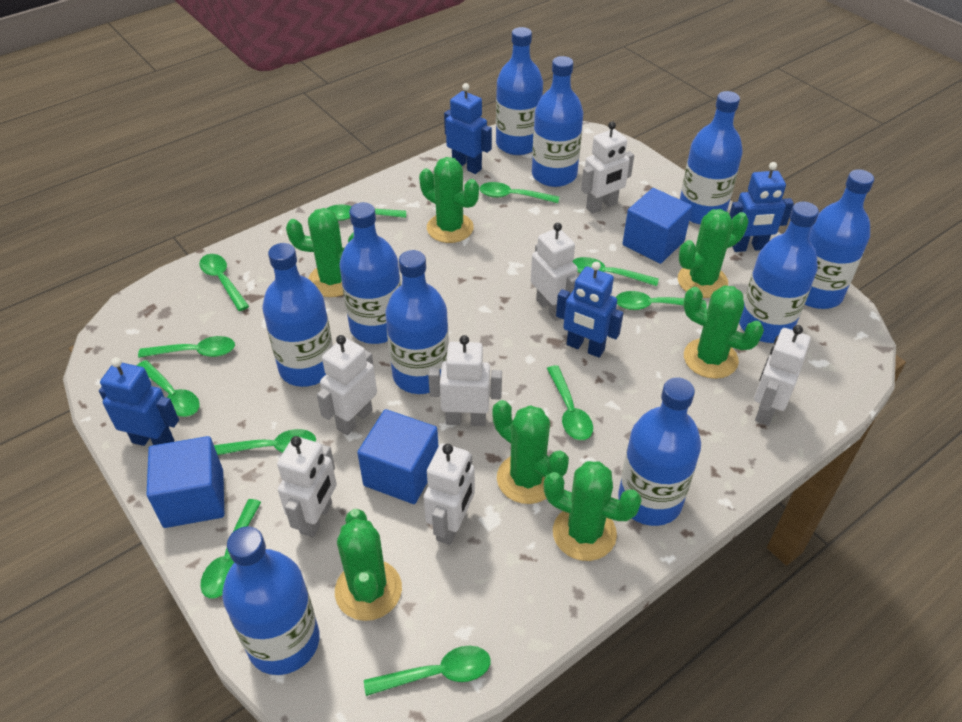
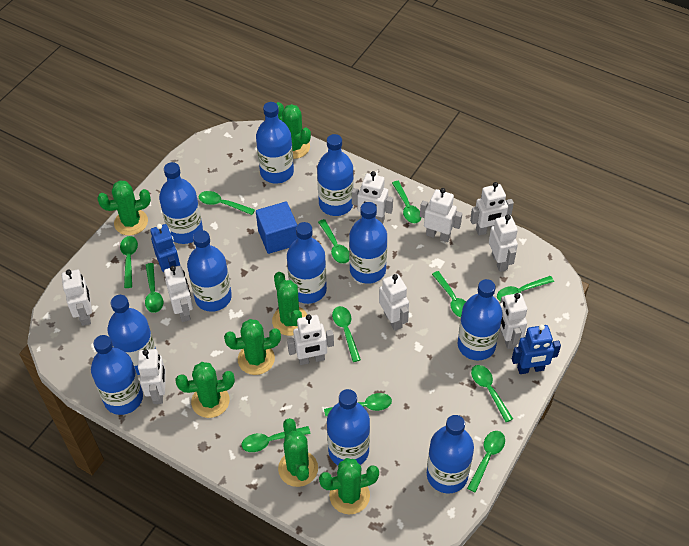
blue bottle: [222,526,320,675] [262,243,333,387] [339,202,401,344] [385,250,449,394] [496,27,543,155] [532,56,583,187] [618,378,701,526] [680,91,743,225] [739,202,819,343] [805,169,874,309] = 10 -> [91,335,143,415] [107,295,156,375] [159,162,203,244] [187,230,232,312] [256,102,294,184] [287,222,327,304] [317,134,354,216] [327,389,370,465] [349,202,387,284] [427,415,474,493] [458,279,503,360] = 11
blue cube: [147,436,224,528] [357,409,438,504] [623,188,692,264] = 3 -> [256,201,298,254] = 1
blue robot: [99,357,179,446] [444,83,492,174] [556,261,623,358] [730,162,794,252] = 4 -> [150,224,180,272] [512,324,561,374] = 2
green spoon: [137,360,200,417] [138,336,235,358] [199,254,249,311] [200,499,261,598] [214,429,316,455] [326,204,406,221] [364,646,490,696] [479,182,559,203] [547,365,593,440] [572,257,659,286] [616,291,707,310] = 11 -> [120,236,138,288] [145,263,163,313] [199,191,255,215] [242,426,310,452] [318,219,349,264] [324,393,392,416] [332,306,361,362] [392,181,421,223] [432,271,466,318] [467,431,505,493] [471,365,513,422] [497,276,554,301] = 12
white robot: [277,436,337,537] [317,335,377,435] [424,443,475,545] [428,335,502,426] [531,223,578,321] [581,121,634,214] [754,325,811,426] = 7 -> [62,270,92,326] [138,349,166,404] [164,266,193,322] [287,314,334,365] [352,171,393,224] [379,274,409,331] [420,188,462,242] [470,182,514,236] [489,215,518,272] [500,293,527,349] = 10

